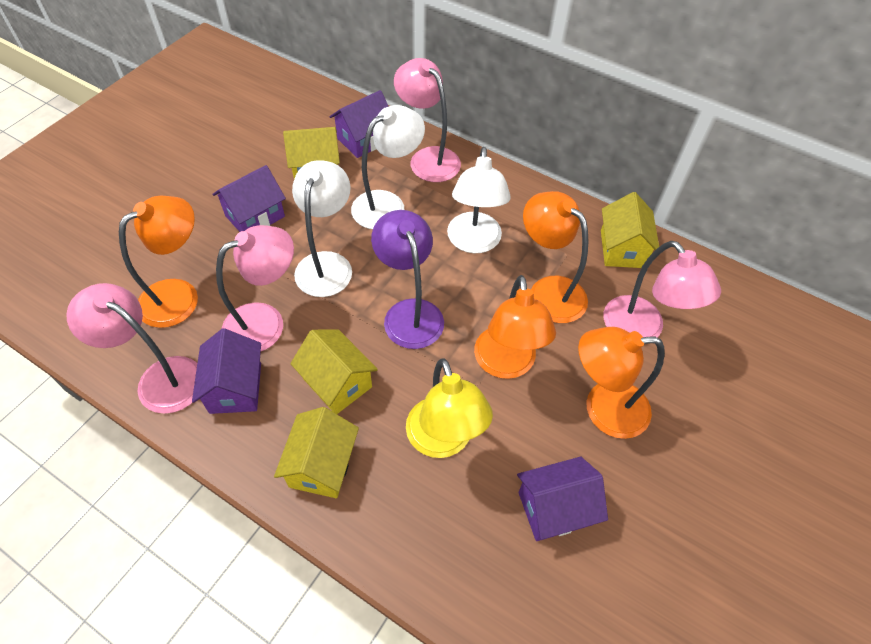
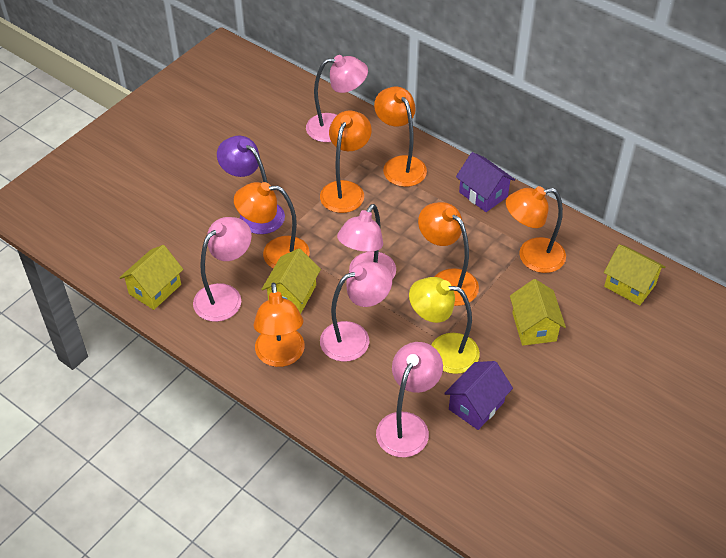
orange lamp: [119,196,198,328] [474,275,556,379] [523,191,588,323] [578,327,665,439] = 4 -> [234,182,310,268] [254,283,305,367] [320,110,372,213] [374,87,427,187] [418,202,479,306] [506,186,566,273] = 6
pink lamp: [66,283,197,414] [216,225,294,351] [394,58,461,182] [604,241,721,338] = 4 -> [193,217,252,322] [306,55,368,142] [320,261,392,362] [337,204,396,279] [376,342,443,457] = 5
purple house: [192,328,261,414] [212,165,286,232] [330,90,389,158] [517,457,608,541] = 4 -> [444,361,513,430] [456,152,515,212] = 2
white lamp: [292,160,352,297] [351,105,425,229] [447,147,511,253] = 3 -> none = 0

